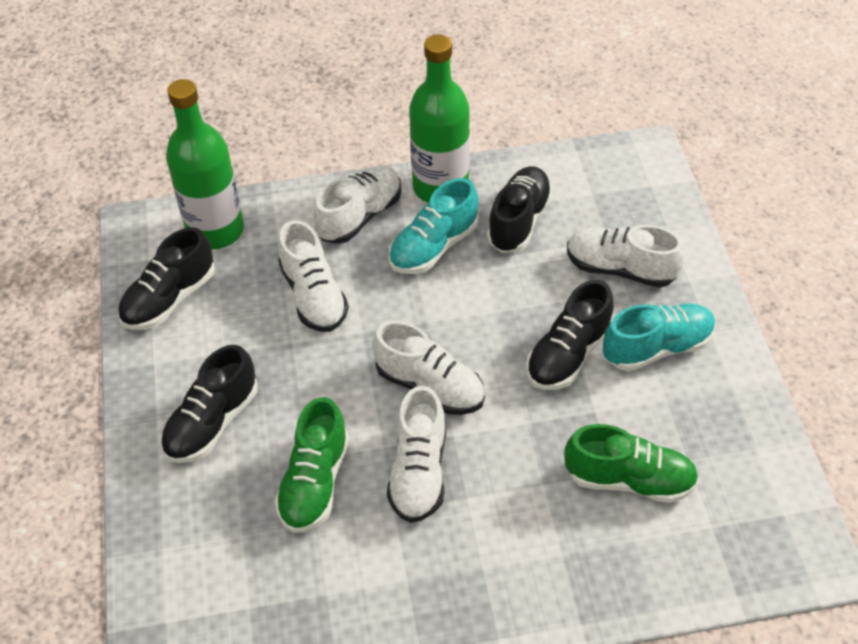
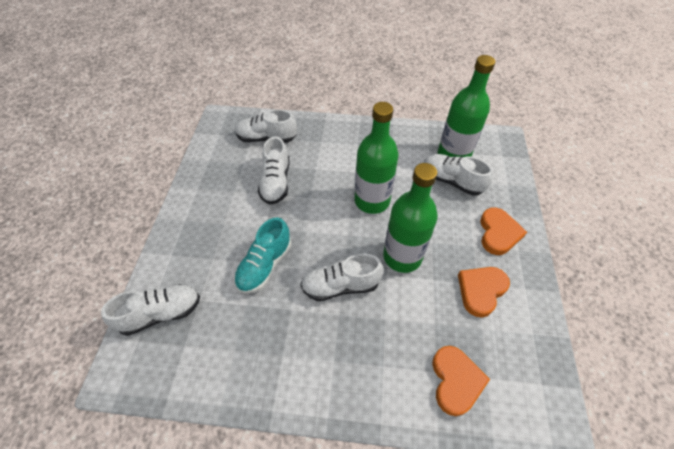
black shoe: [118,227,215,330] [160,345,258,463] [487,166,553,253] [526,280,614,390] = 4 -> none = 0
green bottle: [166,79,244,249] [409,34,470,203] = 2 -> [354,102,398,214] [383,163,438,273] [438,55,495,157] = 3
green shoe: [274,397,349,533] [564,424,699,503] = 2 -> none = 0
orange heart: none = 0 -> [432,346,490,416] [458,267,510,318] [480,208,527,255] = 3
turquoise shoe: [389,178,479,274] [603,303,716,371] = 2 -> [234,217,291,294] = 1

